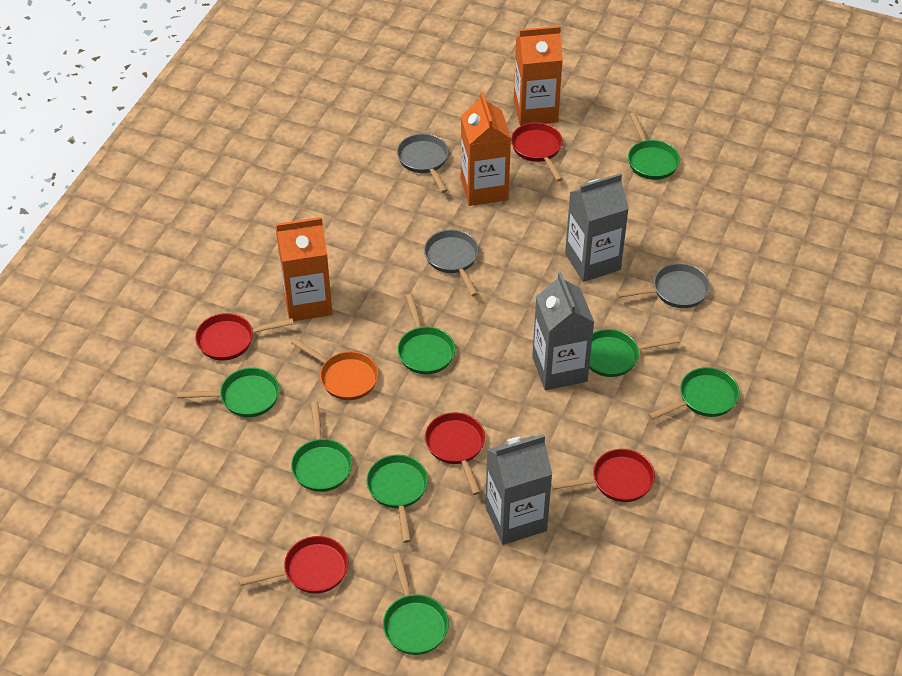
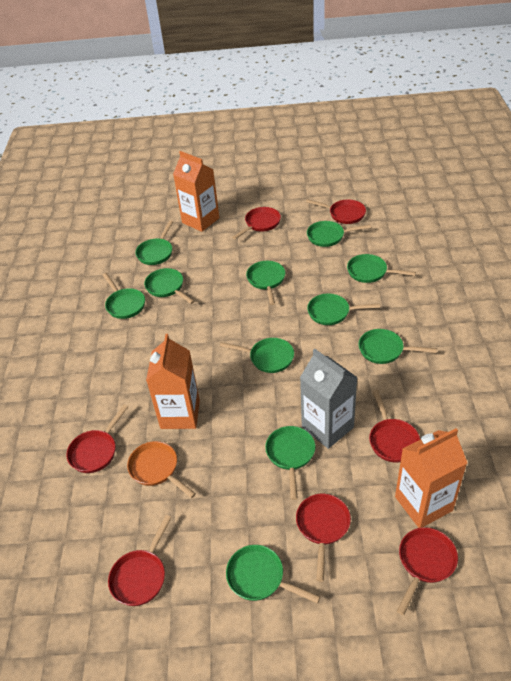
green pan: [177,368,279,417] [291,401,352,492] [366,455,428,543] [383,553,449,655] [398,294,455,374] [589,329,680,377] [628,113,680,180] [648,367,740,420] = 8 -> [102,273,145,319] [135,220,173,265] [144,268,195,304] [220,338,294,373] [226,545,321,603] [246,261,285,305] [265,426,315,500] [307,221,371,247] [307,293,380,325] [347,254,416,283] [358,329,437,364] = 11
grey carton: [485,434,552,545] [532,272,594,390] [565,173,629,282] = 3 -> [300,349,358,449] = 1
grey pan: [397,134,449,193] [424,230,479,296] [616,263,710,308] = 3 -> none = 0
red pan: [195,313,294,361] [238,536,348,594] [425,412,485,495] [511,122,563,182] [551,449,655,502] = 5 -> [66,404,128,473] [108,515,172,606] [232,207,281,239] [296,494,351,582] [306,199,366,224] [369,390,420,463] [397,527,458,615] = 7

